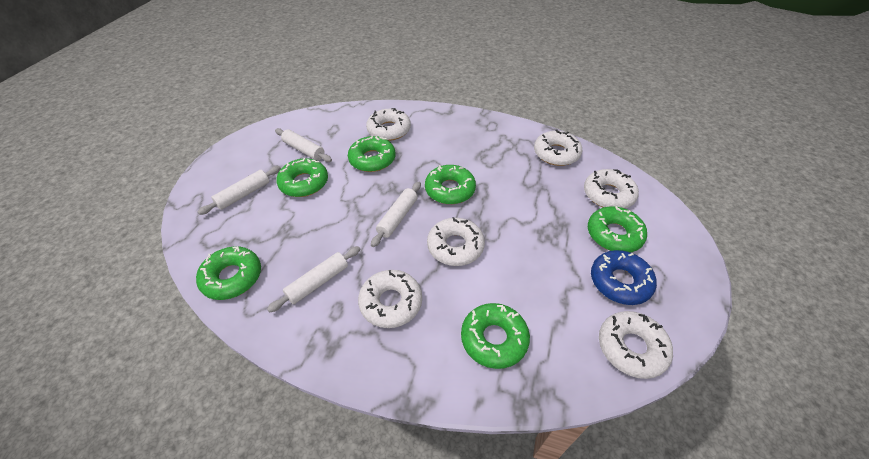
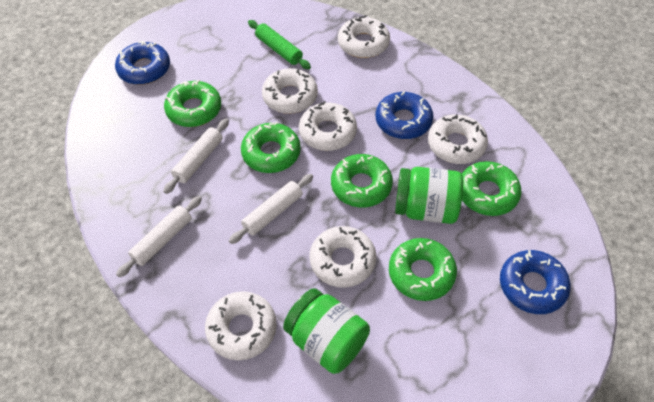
blue donut: [591,250,657,305] = 1 -> [115,41,170,85] [376,92,433,139] [500,250,571,314] = 3
green donut: [196,246,261,300] [276,158,328,197] [348,136,396,172] [425,165,476,204] [461,303,530,369] [588,206,647,252] = 6 -> [164,80,221,127] [241,122,301,173] [331,154,393,207] [389,238,457,301] [462,161,521,216] = 5
green jar: none = 0 -> [283,288,370,374] [395,167,463,224] = 2
green rolling pin: none = 0 -> [248,20,311,69] = 1
white rolling pin: [198,166,281,215] [267,246,360,313] [275,128,332,162] [371,182,421,247] = 4 -> [116,196,202,277] [163,119,229,194] [229,174,313,244] = 3

